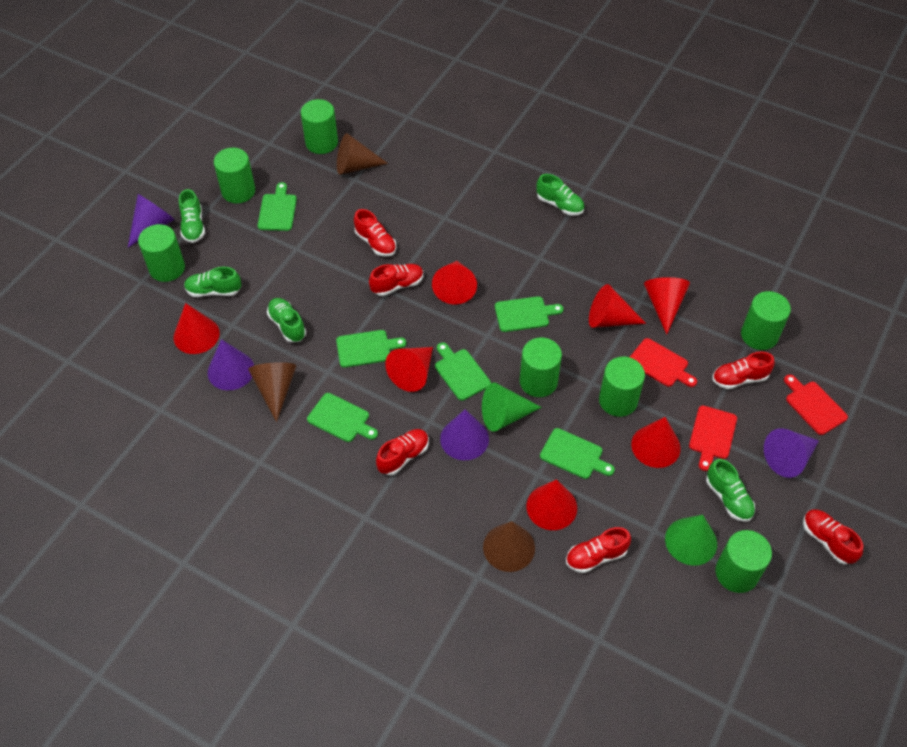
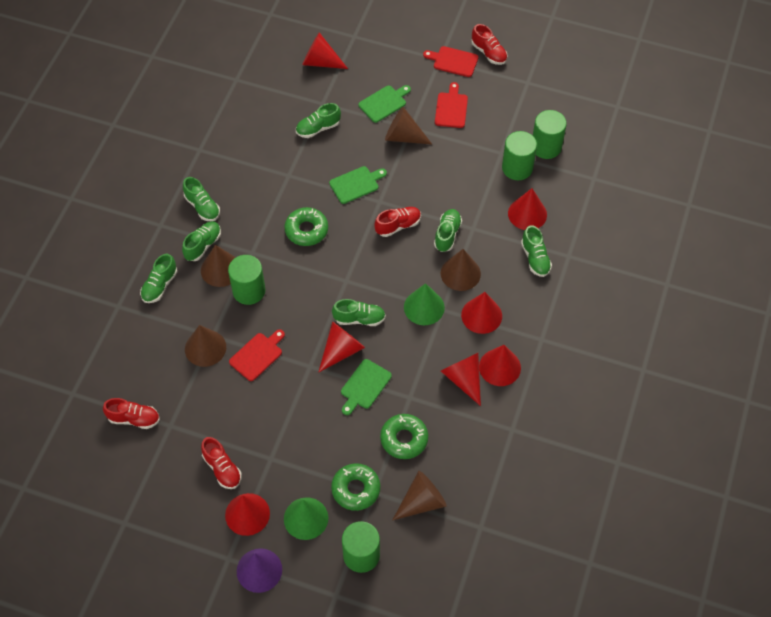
brown cone: [248,362,296,422] [337,133,388,175] [483,521,535,572] = 3 -> [185,325,226,367] [201,245,236,287] [385,107,432,145] [393,471,447,520] [441,249,481,291] = 5
green cutting board: [258,182,297,231] [307,393,378,442] [336,330,406,368] [435,342,491,401] [495,296,563,332] [540,428,615,479] = 6 -> [329,166,387,204] [341,359,392,415] [358,85,411,123] = 3
green cylinder: [138,224,185,282] [214,147,255,203] [301,99,338,154] [520,338,562,397] [599,357,645,417] [716,530,772,593] [741,291,791,350] = 7 -> [228,255,265,305] [342,521,380,573] [502,131,537,180] [533,110,567,159] = 4
green donut: none = 0 -> [285,207,328,246] [331,463,380,511] [380,414,428,459] = 3
green shoe: [179,189,205,243] [184,267,241,297] [267,298,306,343] [536,174,584,216] [706,459,755,522] = 5 -> [140,254,177,303] [182,221,221,261] [183,177,220,221] [296,103,341,138] [332,299,386,326] [434,209,462,252] [521,225,552,277] = 7
purple cone: [128,194,175,247] [208,339,254,390] [440,409,489,460] [764,428,819,478] = 4 -> [237,548,282,593] = 1
red shoe: [354,209,397,257] [369,264,423,296] [376,429,429,475] [566,527,631,573] [712,351,775,389] [803,509,863,565] = 6 -> [103,398,160,429] [201,437,242,489] [374,207,421,237] [472,24,508,65] = 4

